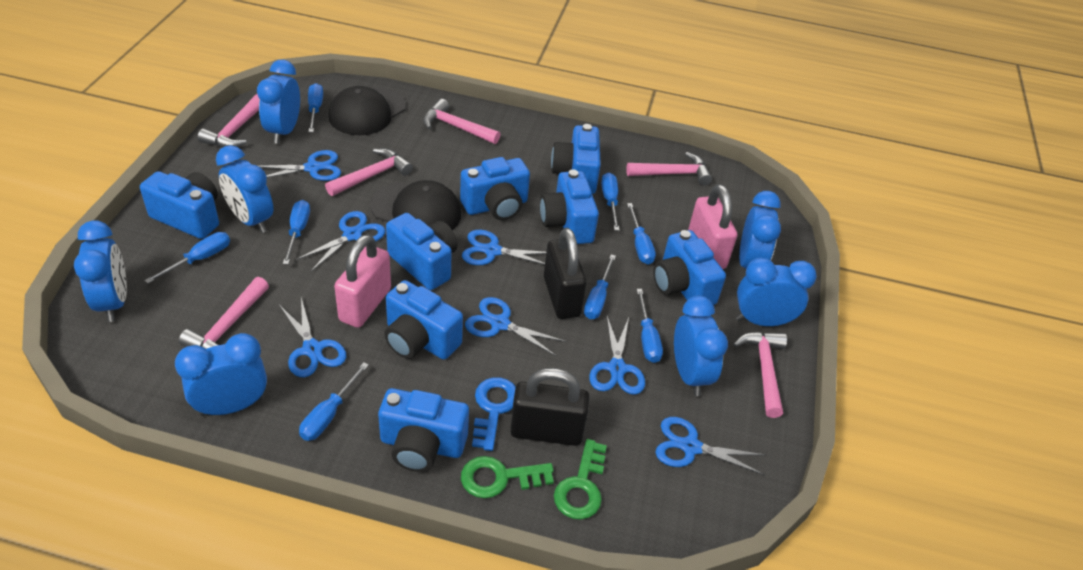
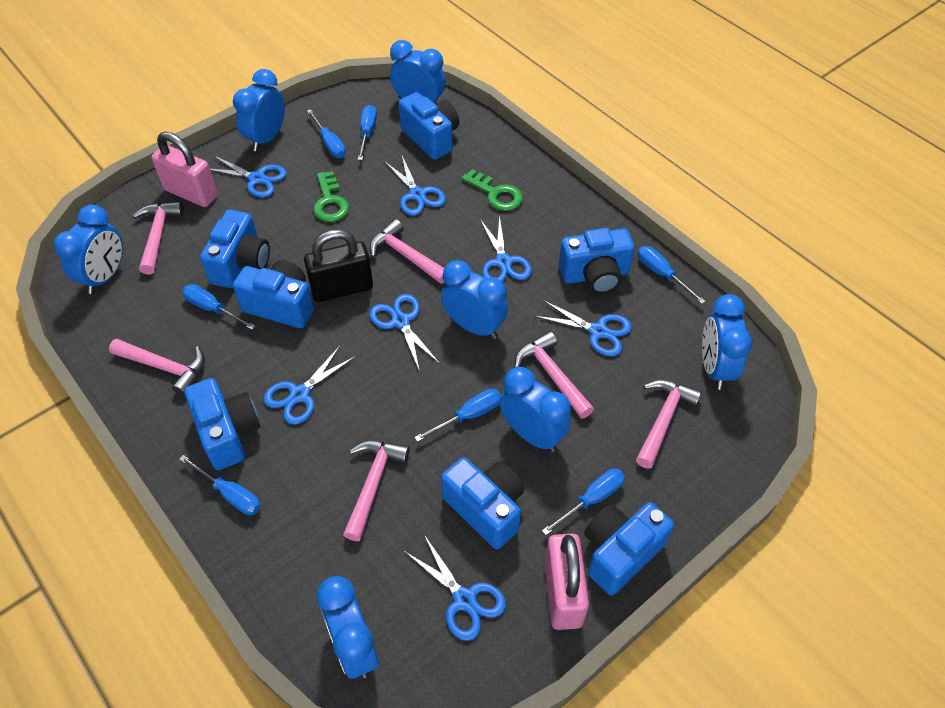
black cap: [328,86,406,135] [370,180,461,230] = 2 -> none = 0
black padlock: [510,368,589,446] [544,228,587,319] = 2 -> [304,229,373,302] = 1
blue camera: [140,171,219,239] [378,388,469,472] [384,280,463,360] [386,213,457,290] [460,157,530,220] [540,169,599,244] [551,124,601,194] [653,230,726,305] = 8 -> [185,378,260,470] [200,209,270,288] [233,260,314,328] [399,92,459,160] [441,457,524,549] [559,228,635,294] [584,502,674,596] = 7
blue key: [472,377,516,451] = 1 -> none = 0
blue screwdriver: [144,232,230,284] [283,200,310,264] [299,362,369,441] [308,83,323,132] [584,254,616,319] [601,173,620,231] [627,203,656,265] [637,289,663,363] = 8 -> [179,455,261,515] [182,284,256,330] [307,109,346,158] [358,105,377,160] [414,389,501,442] [542,469,625,535] [638,246,706,304] = 7

